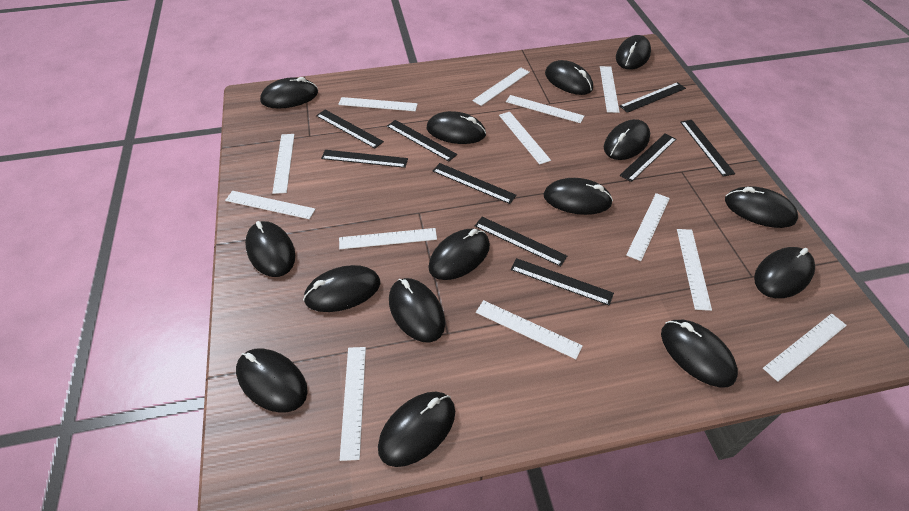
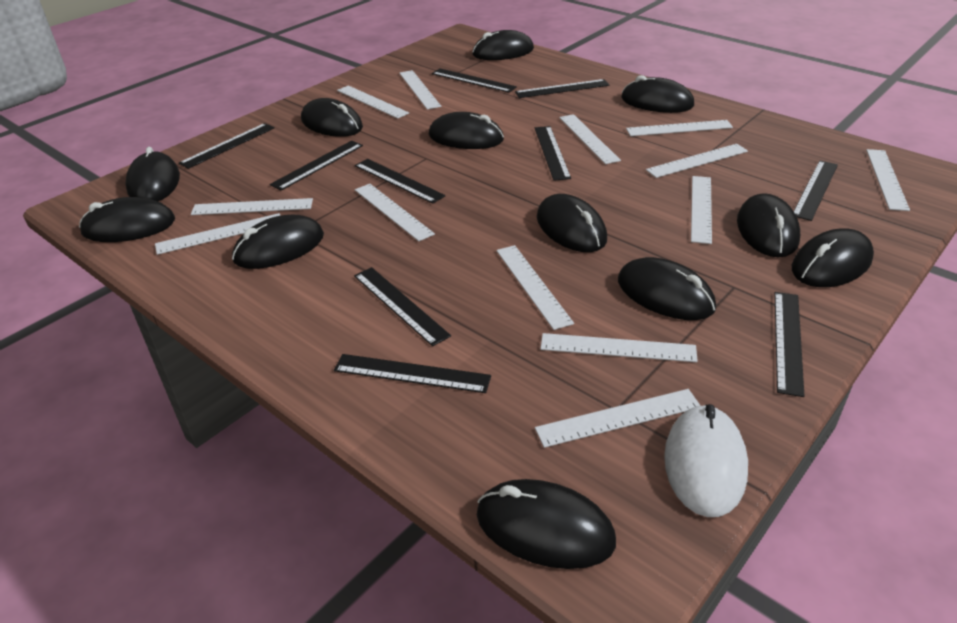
black mouse: [236,349,308,412] [245,221,295,277] [260,77,318,109] [303,265,380,312] [378,392,455,467] [389,278,445,343] [426,111,486,144] [428,228,490,280] [544,178,613,215] [545,60,593,95] [604,119,650,160] [616,35,651,70] [661,320,738,388] [725,186,798,228] [754,247,815,298] = 15 -> [79,197,175,242] [125,147,180,201] [232,215,324,269] [301,98,363,137] [429,112,504,149] [472,30,534,60] [477,479,616,569] [537,194,607,252] [618,257,716,320] [621,75,694,113] [737,193,800,257] [792,228,874,287] = 12
black ruler: [316,110,384,148] [321,150,408,168] [387,120,457,161] [433,163,517,204] [475,217,567,267] [511,258,614,306] [620,82,686,113] [620,133,676,182] [680,120,735,177] = 9 -> [179,123,275,169] [270,141,363,191] [334,354,491,393] [354,267,451,346] [355,159,445,204] [432,68,517,93] [515,79,609,98] [535,126,571,181] [775,292,805,397] [793,161,838,221] = 10
white mouse: none = 0 -> [664,404,748,517] = 1

